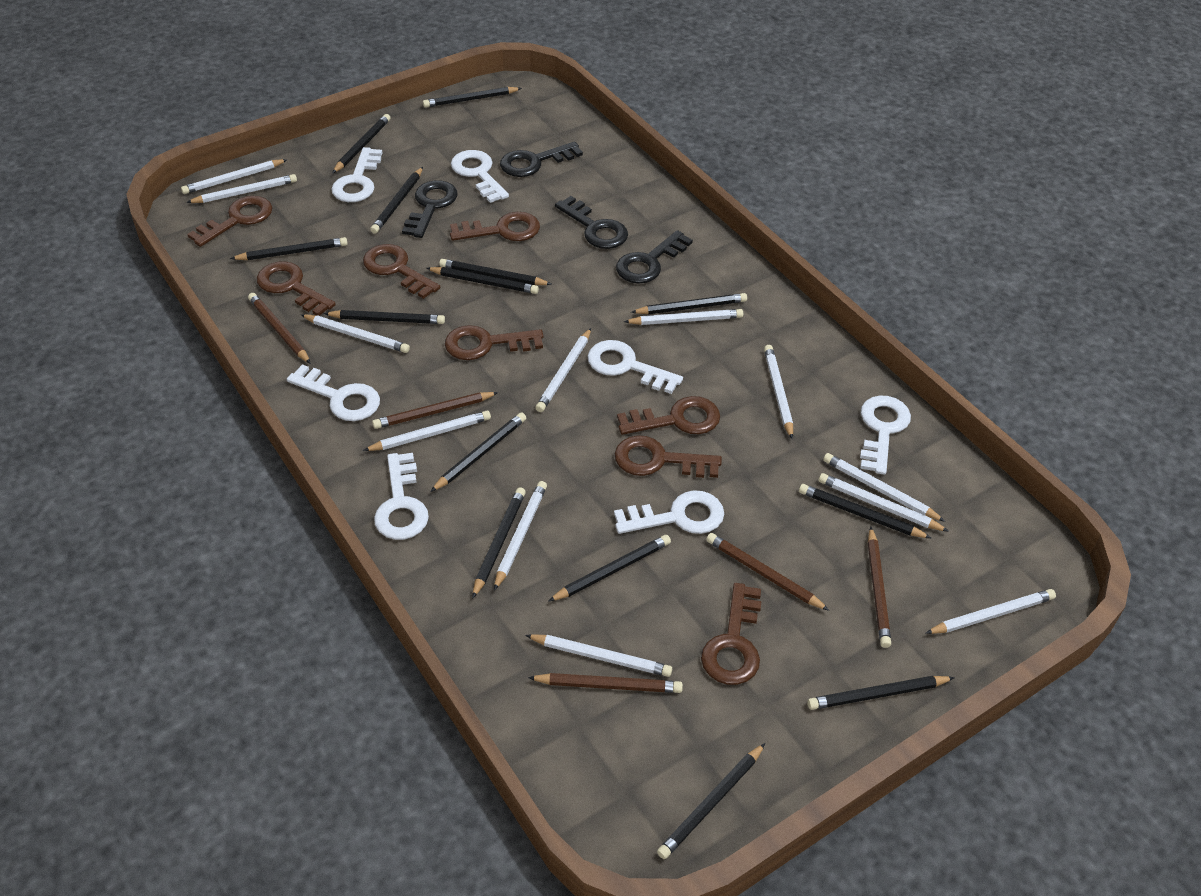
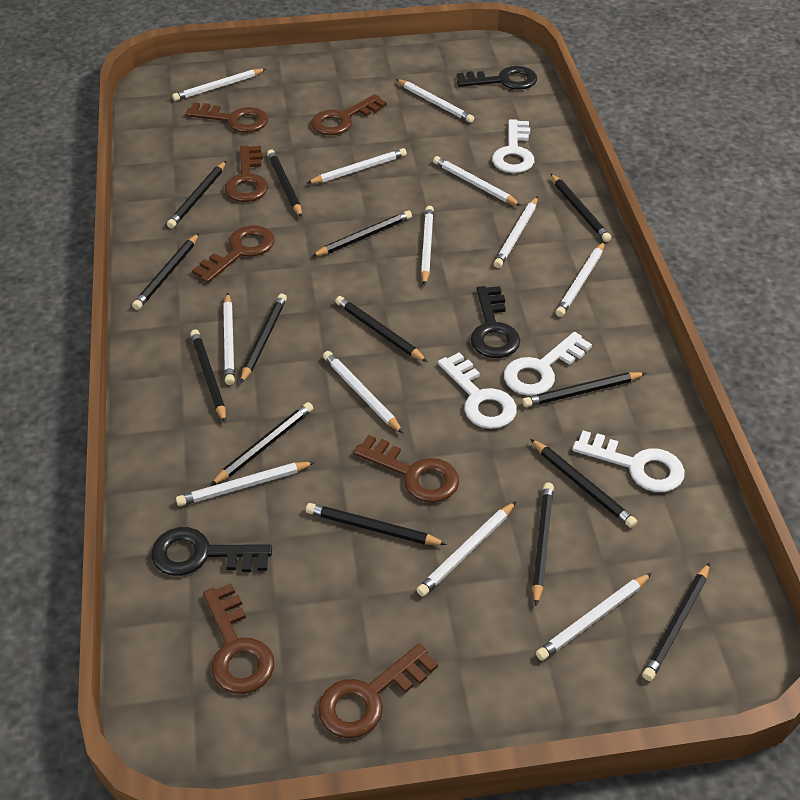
black key: [402,180,458,238] [500,141,583,177] [555,196,628,249] [616,230,693,284] = 4 -> [151,527,272,576] [457,66,537,90] [471,286,520,358] = 3
brown key: [187,196,272,247] [257,261,336,316] [363,244,440,299] [445,325,543,360] [450,212,540,241] [614,435,722,478] [617,396,720,435] [701,583,761,685] = 8 -> [185,103,268,133] [192,225,274,283] [203,583,274,694] [225,146,268,202] [311,94,387,135] [318,643,438,738] [353,435,459,503] = 7
brown pencil: [248,293,311,364] [372,392,499,429] [528,673,683,693] [706,533,829,611] [868,527,891,648] = 5 -> none = 0
white key: [287,364,380,421] [331,147,382,202] [374,453,429,540] [451,150,509,203] [588,340,683,394] [614,490,724,534] [860,396,911,475] = 7 -> [438,353,517,429] [492,119,534,173] [504,332,592,396] [572,430,685,492] = 4

